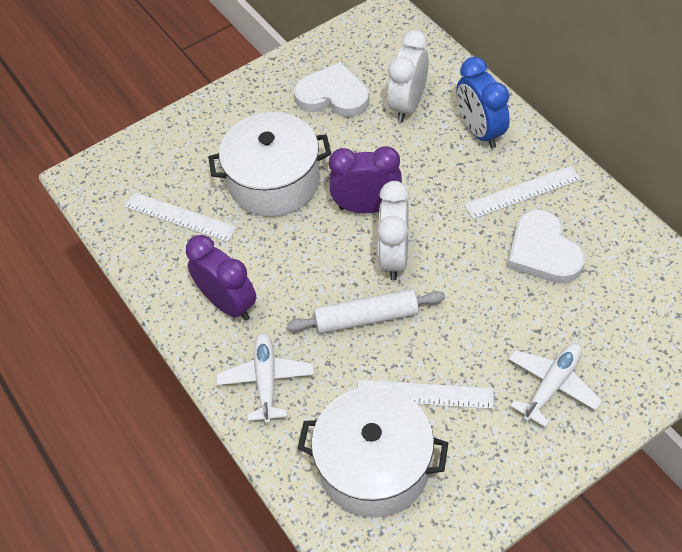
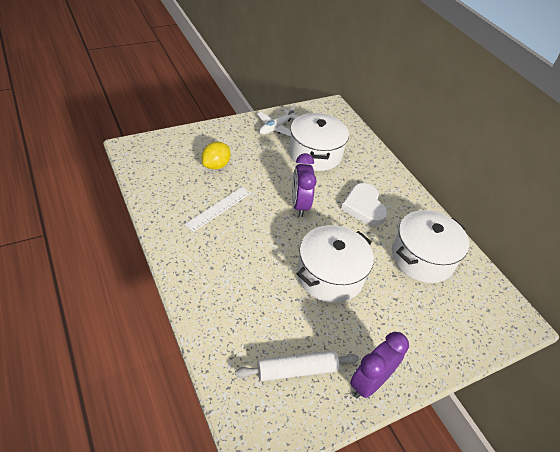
blue clock: [456,57,510,148] = 1 -> none = 0
white clock: [377,181,409,280] [387,30,429,122] = 2 -> none = 0
white heart: [294,62,369,117] [508,210,585,284] = 2 -> [341,183,388,226] = 1
white plane: [216,333,314,424] [508,343,602,428] = 2 -> [257,104,298,137] = 1
white pot: [208,112,331,217] [297,386,448,518] = 2 -> [289,113,349,171] [297,225,374,303] [392,210,469,283] = 3
white ruler: [125,192,237,242] [358,380,494,409] [464,166,581,219] = 3 -> [184,187,251,232] = 1
yellow lemon: none = 0 -> [202,142,231,170] = 1

